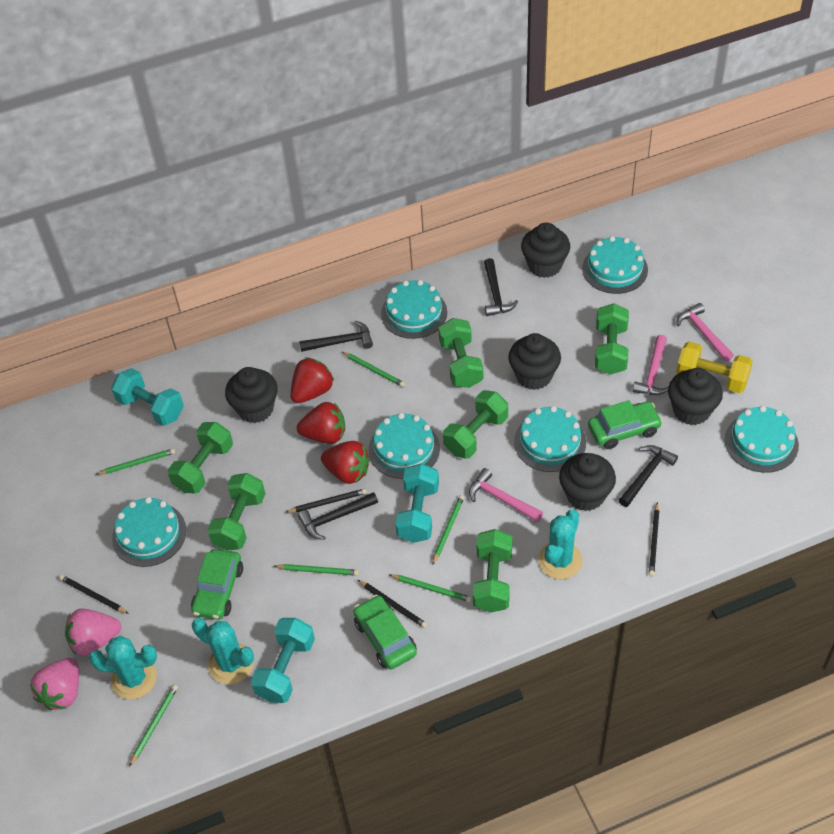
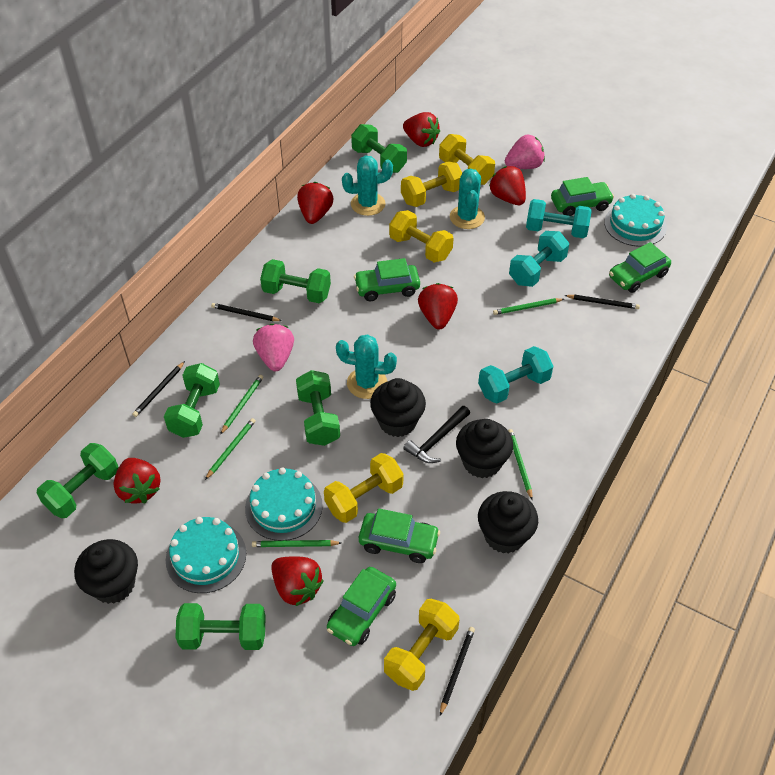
black cupcake: [225,367,278,423] [508,333,561,390] [521,223,570,278] [559,453,616,511] [668,368,723,425] = 5 -> [74,539,138,604] [370,378,426,437] [456,419,513,478] [478,491,538,554] = 4
black hammer: [298,492,378,540] [299,321,373,352] [484,258,518,316] [619,445,678,507] = 4 -> [403,406,470,463] = 1
green car: [191,549,243,620] [353,595,417,669] [588,400,663,449] = 3 -> [327,567,396,646] [354,258,420,301] [359,508,440,563] [551,177,614,216] [609,242,671,293] = 5
green pencil: [96,448,175,475] [129,685,178,767] [274,564,359,576] [342,352,405,387] [390,574,472,602] [432,495,464,565] = 6 -> [205,418,256,480] [220,375,263,435] [252,540,341,547] [493,298,564,315] [508,429,533,500] = 5
pink hammer: [469,468,543,522] [632,335,668,395] [677,303,734,362] = 3 -> none = 0
red strawberry: [291,357,334,403] [297,402,345,444] [321,441,370,484] = 3 -> [114,458,161,503] [271,556,324,606] [297,182,334,224] [403,112,440,147] [418,283,458,329] [489,166,526,205] = 6
turquoise cake: [112,497,186,567] [369,413,440,479] [381,280,447,339] [514,406,586,472] [582,236,648,294] [725,406,799,473] = 6 -> [166,517,246,593] [245,468,323,541] [604,194,667,247] = 3
yellow dumbbell: [676,341,753,393] = 1 -> [324,453,404,523] [384,599,460,691] [389,210,454,262] [401,161,462,207] [439,134,495,185] = 5

